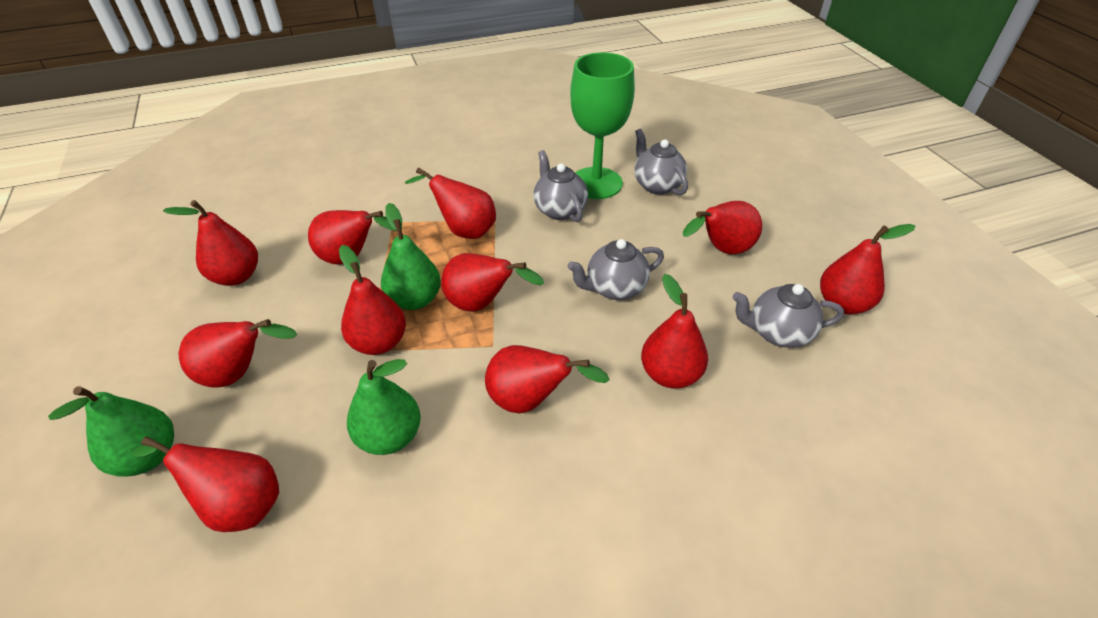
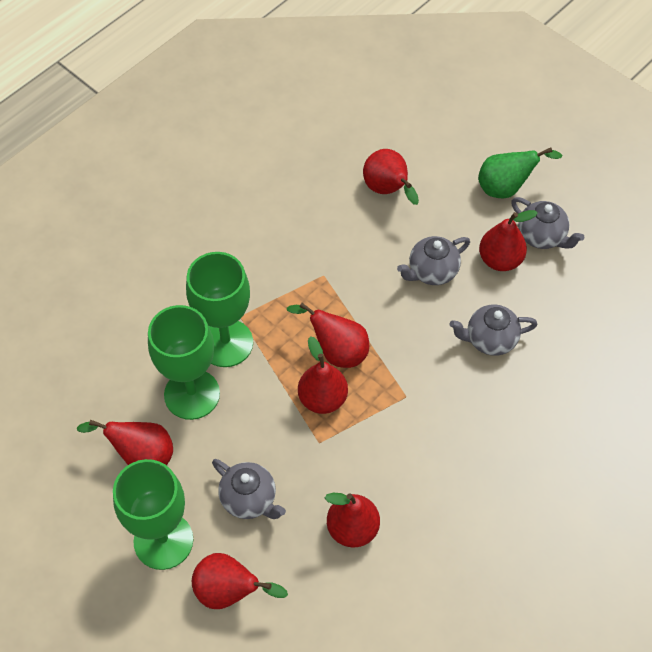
green goblet: [570,52,635,199] = 1 -> [113,459,193,570] [148,305,220,420] [186,252,253,367] = 3
green pear: [48,386,174,477] [347,359,421,455] [381,203,441,310] = 3 -> [478,147,562,198] = 1
red pear: [132,436,279,532] [163,200,258,286] [179,319,297,387] [308,210,402,264] [339,245,406,355] [405,167,496,239] [441,253,544,312] [485,345,610,414] [641,274,708,389] [683,201,762,254] [820,224,916,314] = 11 -> [77,419,173,465] [192,553,288,609] [287,303,369,368] [298,336,348,414] [325,492,380,548] [363,149,419,205] [479,210,538,271] = 7

